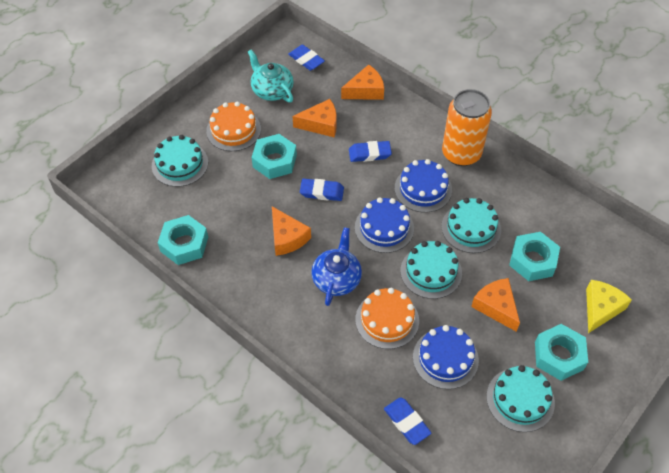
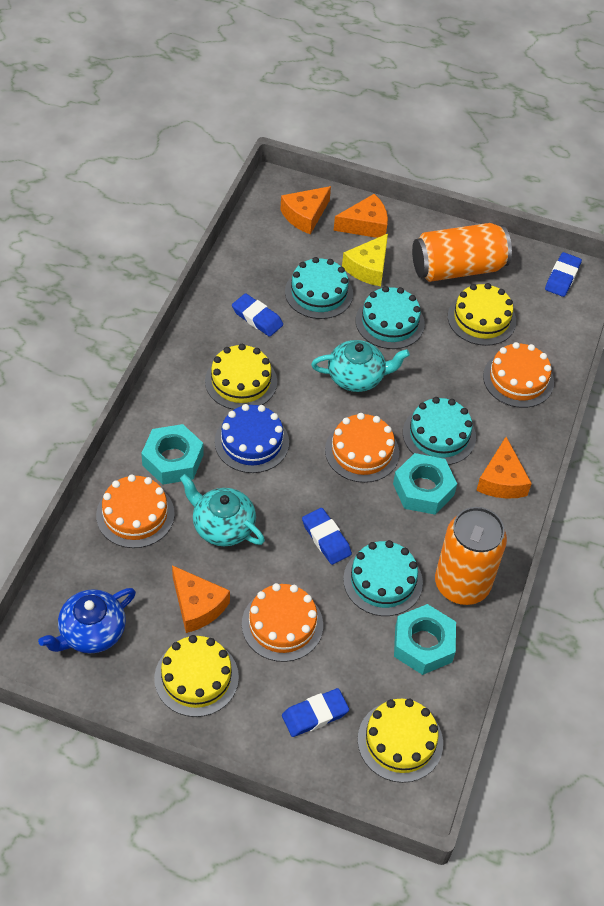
blue cake: [355,197,414,253] [395,159,452,213] [413,325,479,389] = 3 -> [215,404,289,473] = 1
orange cake: [206,102,261,151] [355,288,419,349] = 2 -> [96,474,175,548] [242,583,323,662] [325,413,399,483] [483,342,554,408] = 4
orange can: [442,89,492,166] = 1 -> [412,223,512,282] [435,507,507,605] = 2
turquoise nut: [158,215,208,265] [252,134,297,179] [509,232,560,281] [535,324,588,381] = 4 -> [141,424,204,485] [393,453,457,515] [394,604,456,675] = 3
turquoise teapot: [248,49,294,103] = 1 -> [180,474,265,546] [311,340,410,392] = 2
yellow cake: none = 0 -> [154,635,239,717] [205,344,277,410] [357,699,443,783] [448,283,516,346] = 4

